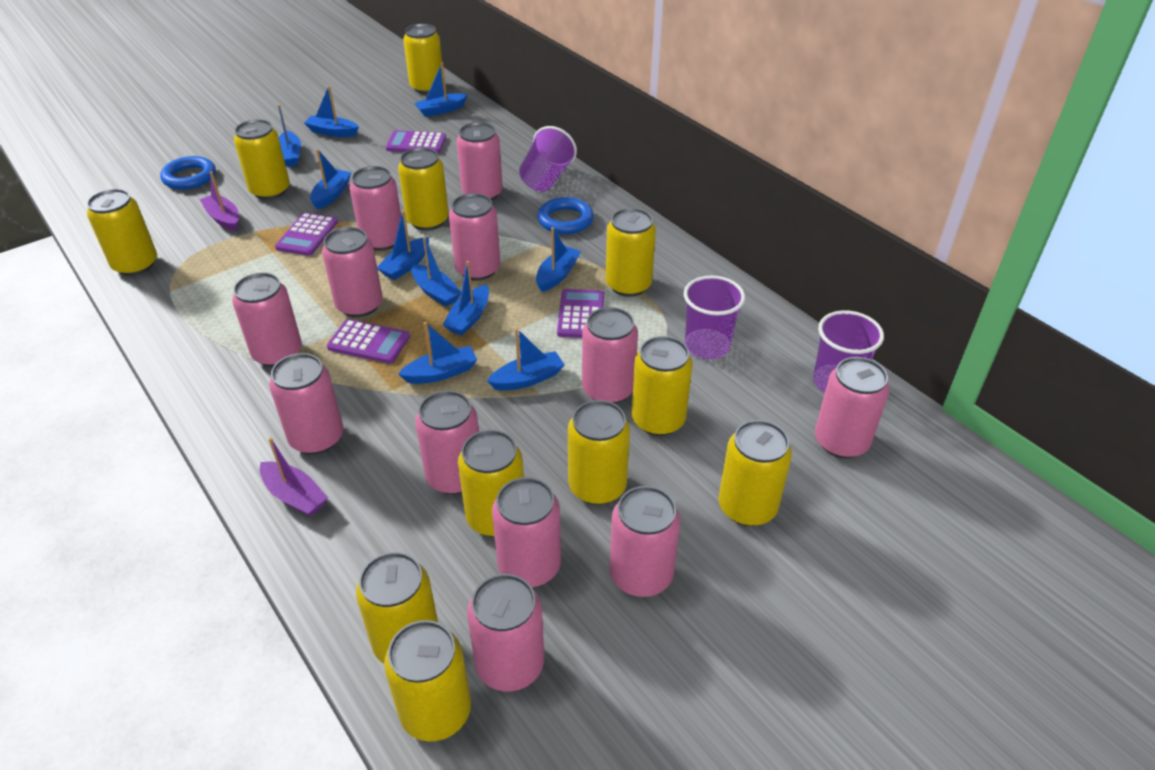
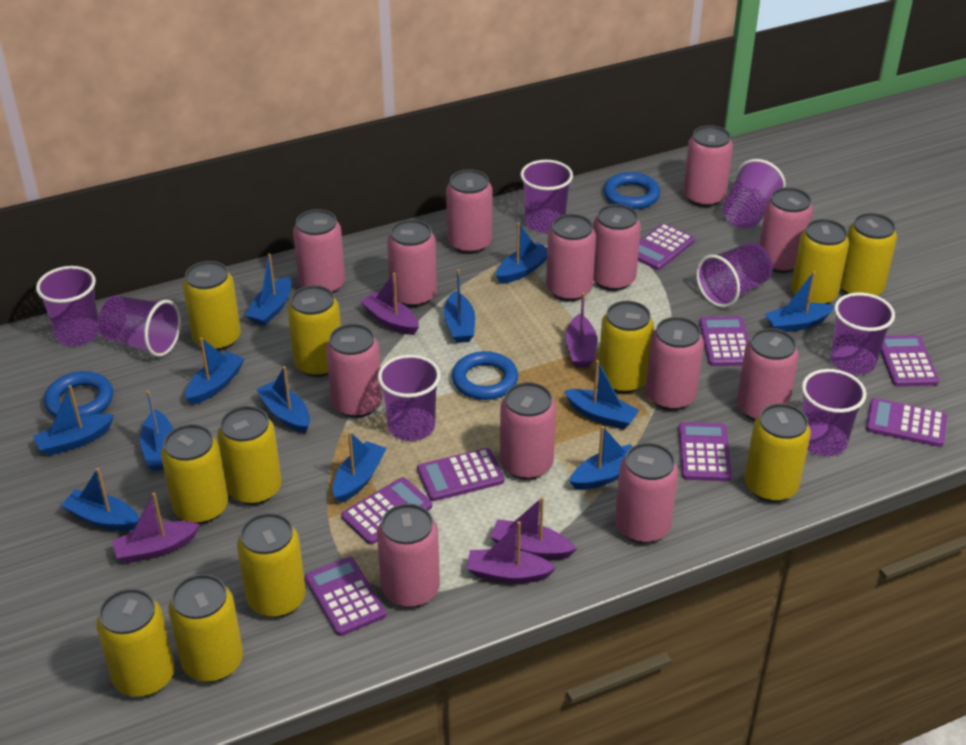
blue boat: [278,104,301,167] [304,86,359,137] [310,149,351,210] [377,210,429,280] [398,322,477,384] [411,237,461,307] [414,63,468,117] [443,261,489,336] [487,328,565,391] [536,227,581,292] = 10 -> [33,385,114,456] [61,468,139,531] [140,391,173,471] [186,337,244,405] [245,253,291,326] [256,366,310,433] [333,432,386,503] [444,269,475,343] [496,223,547,284] [564,360,639,429] [569,426,633,490] [765,271,834,332] = 12
blue ring: [160,156,216,190] [537,197,594,234] = 2 -> [44,371,113,418] [452,351,518,400] [604,172,660,209] = 3
pink can: [232,272,302,367] [269,353,343,454] [322,227,383,317] [350,166,401,251] [415,390,479,494] [449,193,500,281] [456,122,503,201] [467,574,544,691] [492,477,561,587] [582,307,638,404] [610,486,680,597] [815,357,890,458] = 12 -> [293,209,345,294] [326,324,382,418] [377,503,440,608] [387,219,437,307] [446,169,492,254] [500,382,556,480] [546,214,596,301] [593,204,641,291] [615,443,679,544] [646,317,704,411] [683,125,733,207] [737,328,799,421] [759,187,813,273] = 13
purple boat: [200,171,239,231] [260,437,328,517] = 2 -> [112,493,200,563] [360,273,419,335] [467,521,556,583] [490,497,577,560] [566,293,597,367] = 5
purple calculator: [275,212,338,256] [327,319,410,364] [386,130,446,154] [557,289,604,338] = 4 -> [305,557,386,636] [341,477,432,545] [417,448,504,501] [638,223,695,270] [678,422,732,481] [699,316,749,366] [866,398,947,447] [880,335,939,386] = 8
purple cup: [519,126,577,191] [684,276,745,359] [813,310,884,393] = 3 -> [36,266,100,346] [98,296,181,357] [378,355,441,441] [520,160,573,233] [696,242,773,308] [722,159,786,229] [802,369,867,456] [831,292,895,375] = 8

